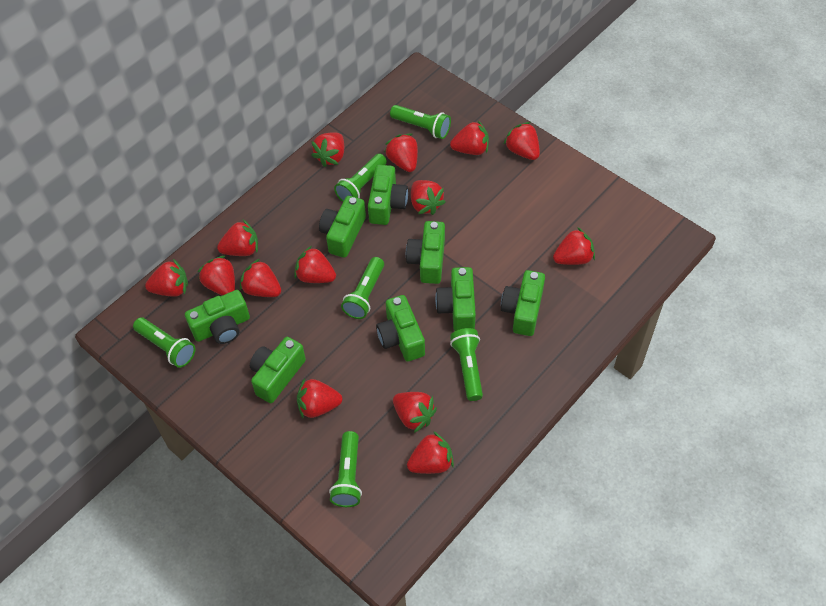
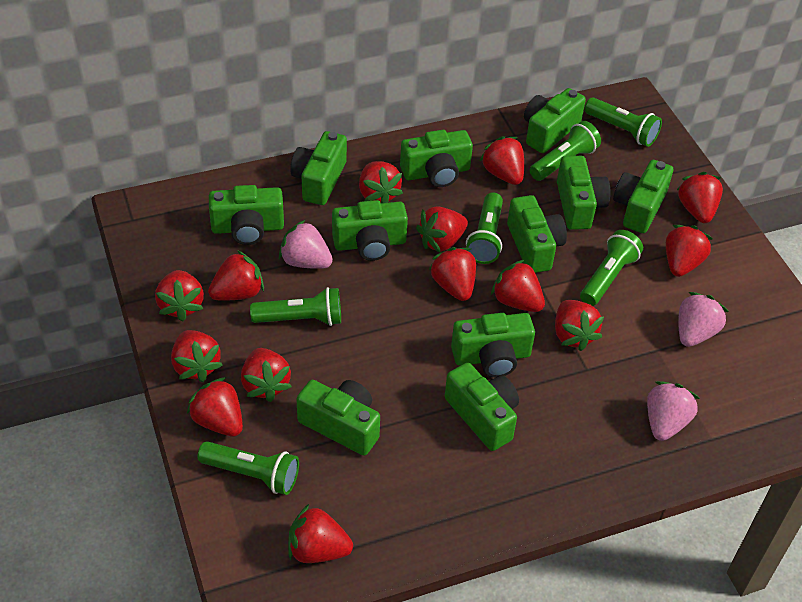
green camera: [185,290,250,344] [250,337,306,403] [319,196,366,258] [368,165,408,225] [376,295,425,362] [406,221,445,284] [435,267,476,331] [501,270,545,336] = 8 -> [209,185,284,245] [290,131,347,205] [296,380,380,456] [332,200,408,261] [400,130,473,187] [445,363,519,451] [451,313,535,377] [507,195,567,273] [524,88,586,153] [557,156,611,230] [613,160,673,233] = 11
pink strawberry: none = 0 -> [279,219,333,269] [647,381,700,441] [678,292,729,347] = 3

